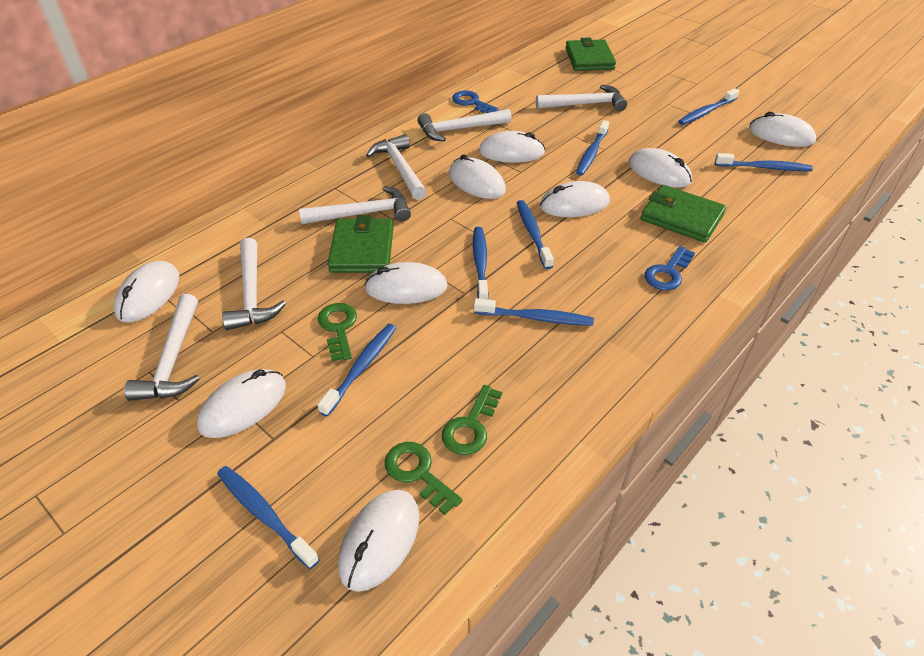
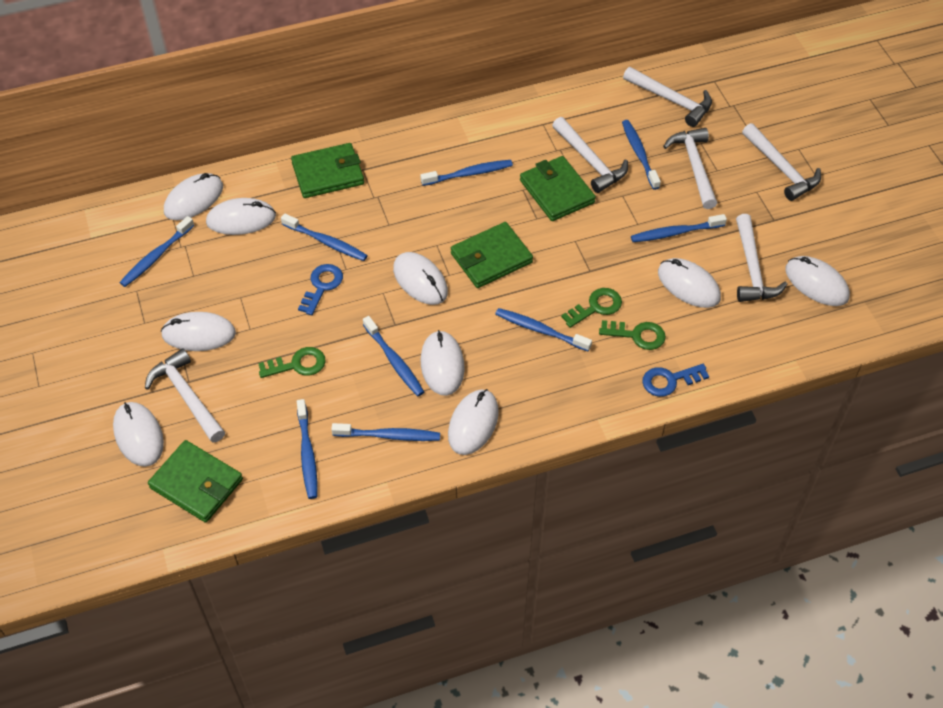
blue toothbrush: [217,466,319,569] [317,324,396,417] [473,227,489,300] [474,298,594,326] [517,200,554,269] [576,120,609,176] [678,89,739,125] [715,153,813,171] = 8 -> [120,216,194,287] [281,213,368,261] [297,399,317,499] [331,423,440,441] [363,316,424,396] [420,160,513,186] [495,308,592,351] [622,120,661,190] [631,214,727,242] = 9
green wallet: [328,215,393,273] [565,38,616,71] [641,185,726,243] = 3 -> [148,440,243,523] [291,143,364,198] [451,222,533,288] [520,156,596,221] = 4

